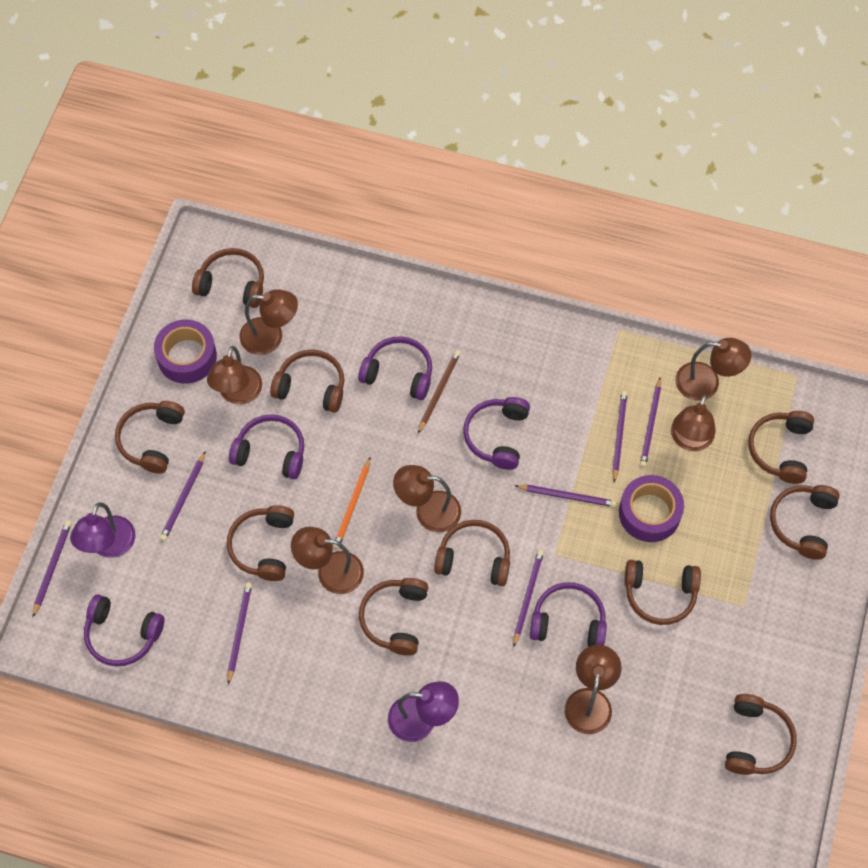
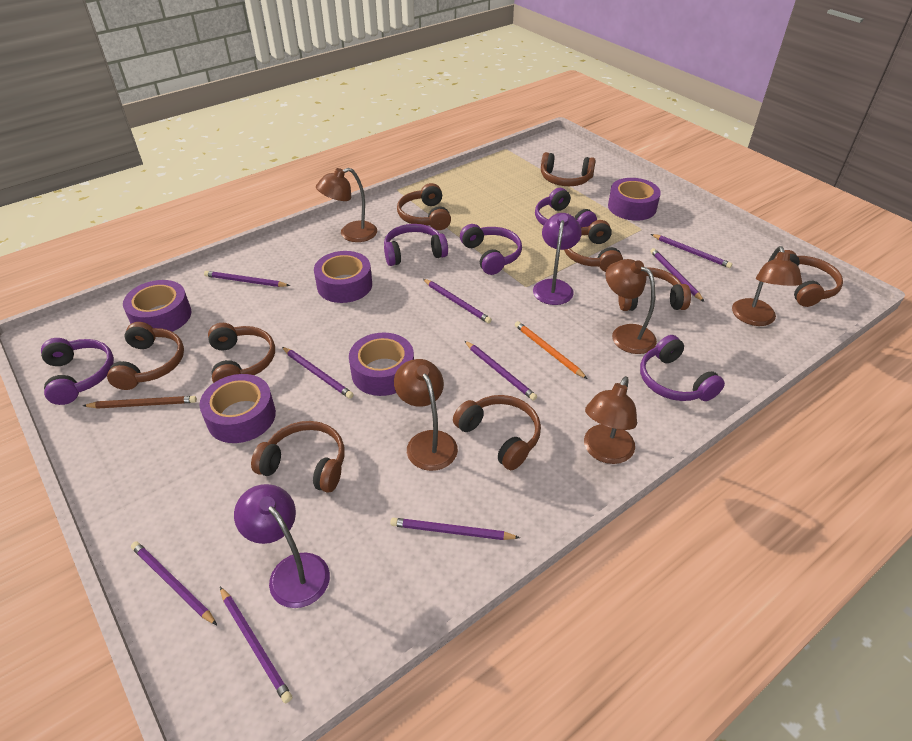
brown headphones: [115,401,185,474] [192,248,264,308] [227,505,294,581] [270,349,344,413] [359,578,428,656] [434,520,510,586] [625,560,701,625] [725,694,797,775] [749,411,814,484] [770,485,840,560] = 10 -> [107,322,184,390] [208,323,275,383] [251,421,345,493] [397,183,451,230] [453,395,541,470] [541,152,596,186] [564,220,623,272] [618,267,691,311] [774,250,843,307] = 9
brown lamp: [207,346,262,404] [240,289,298,355] [291,527,364,594] [393,465,461,532] [565,645,622,734] [671,394,716,451] [676,338,751,401] = 7 -> [316,168,377,242] [394,359,458,471] [584,376,637,464] [606,259,657,354] [732,246,802,326] = 5
purple pencil: [33,521,72,617] [160,451,206,541] [228,583,252,685] [513,550,544,646] [515,485,617,507] [612,391,628,483] [640,378,661,467] = 7 -> [131,541,217,625] [204,271,290,287] [220,587,292,703] [282,347,354,399] [390,518,520,540] [423,279,492,323] [465,341,537,401] [650,248,704,302] [651,234,732,268] = 9
purple tape: [154,319,217,384] [619,475,684,542] = 2 -> [123,280,192,332] [200,374,276,443] [314,251,372,303] [349,332,414,396] [608,178,661,221] = 5

